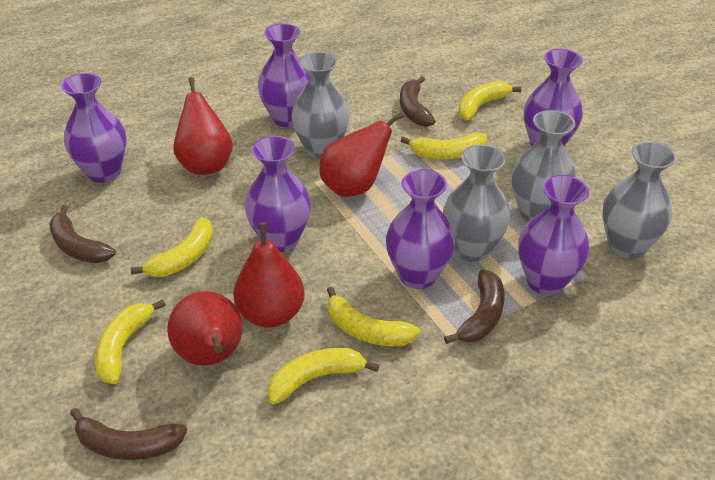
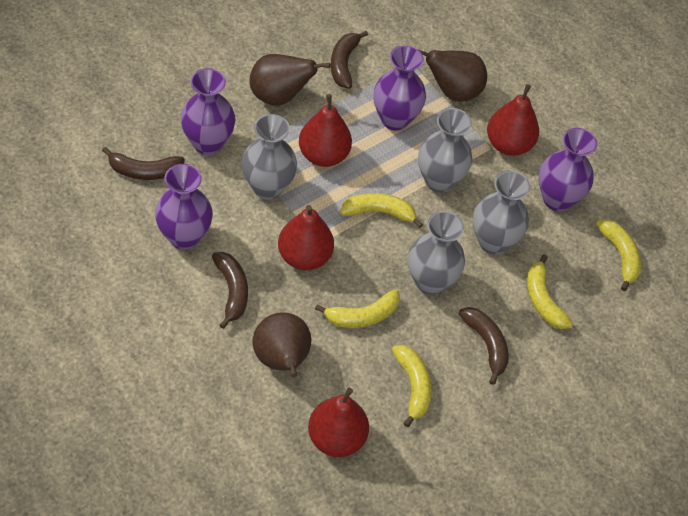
brown pear: none = 0 -> [249,54,331,106] [252,312,311,378] [418,49,487,101] = 3
purple vase: [61,73,127,183] [245,136,311,252] [258,23,310,127] [386,169,455,289] [518,175,589,295] [524,49,583,147] = 6 -> [155,164,213,250] [181,68,236,155] [373,45,426,131] [539,128,597,211] = 4
yellow banana: [95,299,166,384] [131,217,213,277] [267,348,379,404] [327,287,420,346] [400,132,487,159] [458,81,521,120] = 6 -> [315,289,400,328] [340,193,423,228] [392,345,432,427] [527,254,573,329] [596,219,641,291] = 5

